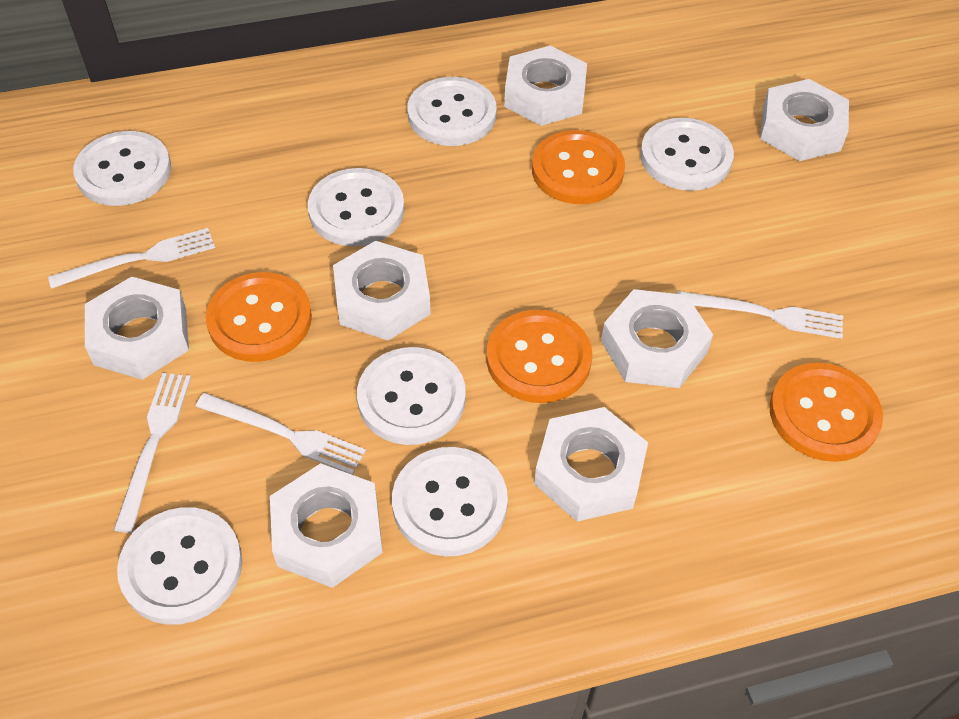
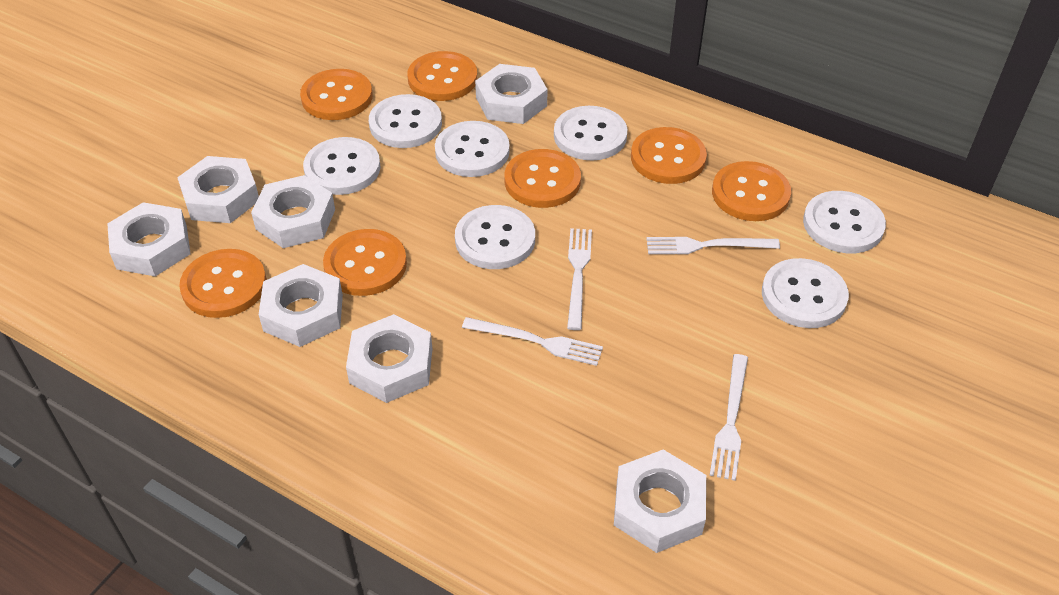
orange button: [206,272,312,362] [486,310,592,403] [532,130,625,204] [769,363,883,462] = 4 -> [179,249,267,318] [300,69,373,120] [323,229,407,296] [407,51,477,101] [504,149,581,208] [631,127,707,184] [712,161,791,221] = 7

